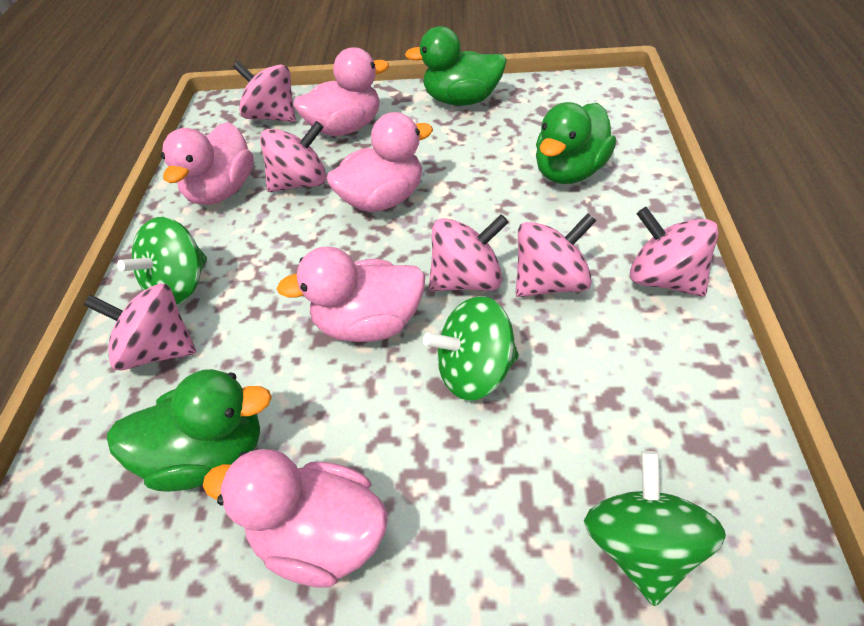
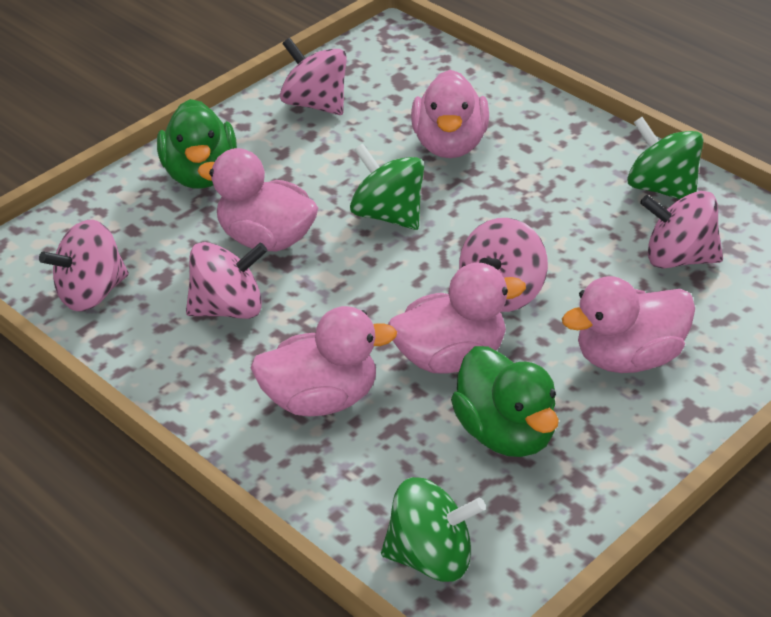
green duck: [107,369,272,492] [405,26,507,106] [536,102,616,184] = 3 -> [157,99,237,189] [451,346,559,457] = 2
pink spinning top: [84,284,196,371] [233,61,296,122] [260,121,326,192] [429,214,509,291] [516,213,596,297] [630,207,719,297] = 6 -> [39,220,129,311] [186,242,267,319] [280,38,347,115] [459,218,548,312] [640,191,723,269] = 5

